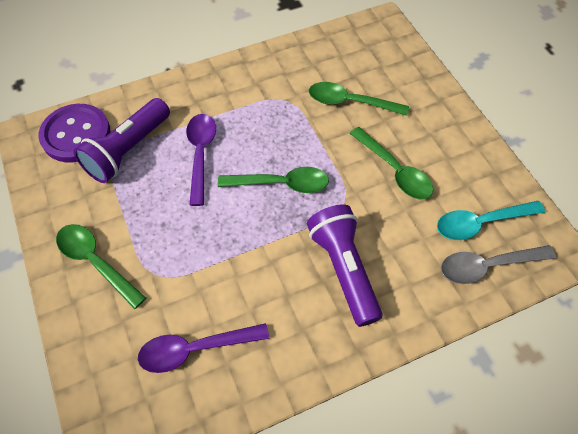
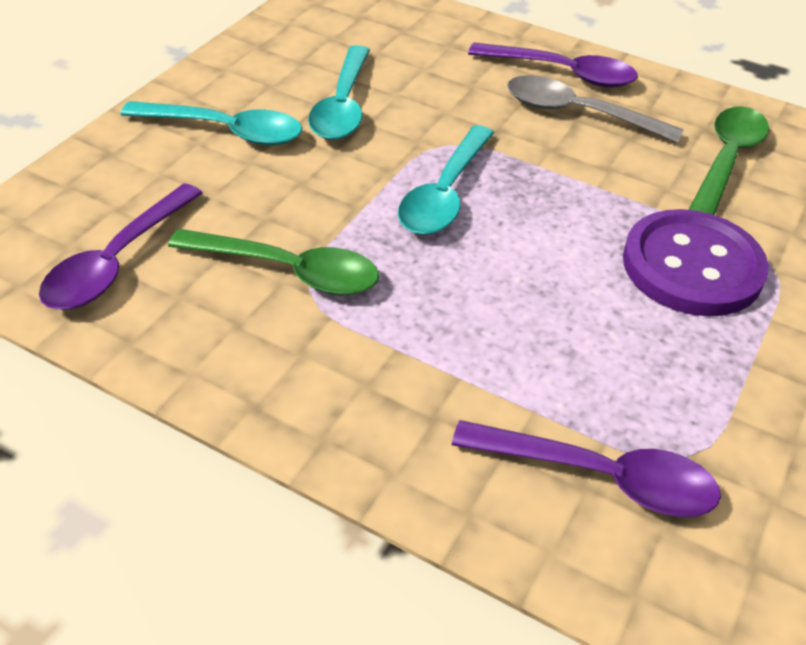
green spoon: [56,224,146,309] [218,167,329,193] [309,82,409,116] [349,127,433,199] = 4 -> [168,229,379,295] [688,107,769,215] = 2
purple flashlight: [73,98,170,183] [307,205,383,327] = 2 -> none = 0
purple spoon: [138,323,269,373] [186,114,216,206] = 2 -> [39,183,202,310] [452,420,721,517] [468,43,638,87] = 3
turquoise spoon: [437,201,545,240] = 1 -> [121,101,302,145] [308,45,370,140] [398,125,494,235] = 3

